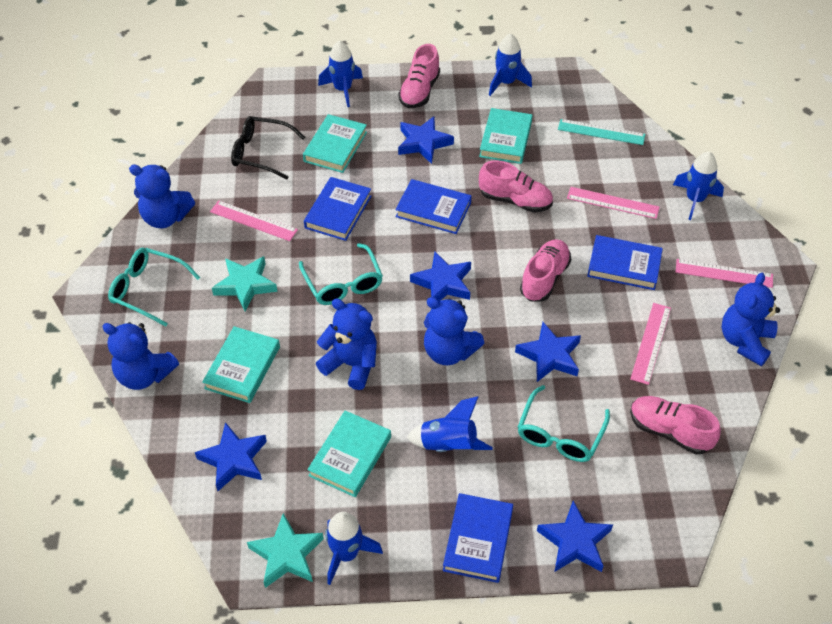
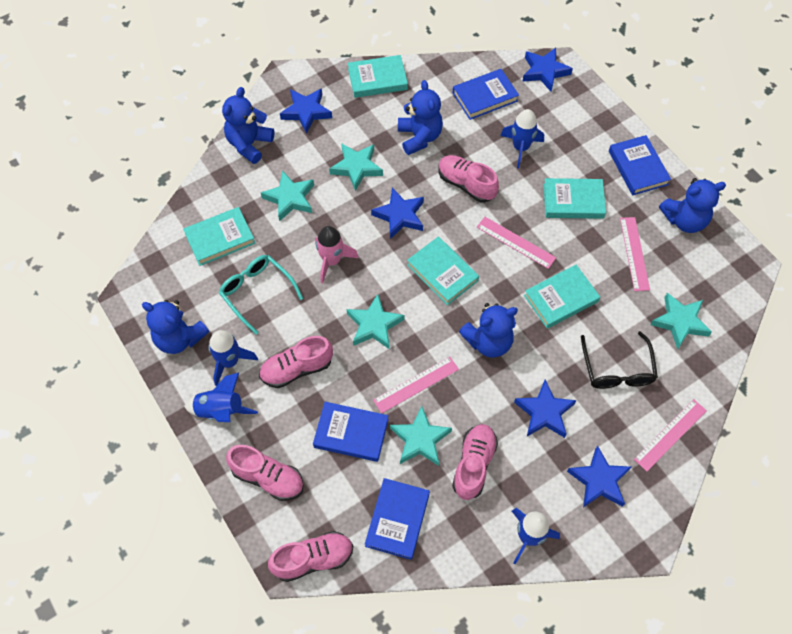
blue rocket: [318,40,363,107] [325,512,383,585] [406,396,493,452] [489,33,532,96] [673,152,724,220] = 5 -> [184,373,258,422] [208,330,258,386] [500,109,544,168] [512,508,560,565] = 4
pink rocket: none = 0 -> [315,226,359,283] = 1
pink shoe: [399,44,440,108] [479,160,553,213] [520,239,571,301] [630,396,721,454] = 4 -> [226,445,304,501] [259,336,333,388] [268,531,353,582] [439,155,499,202] [452,424,498,500] = 5
turquoise book: [202,326,280,403] [303,114,367,173] [307,411,391,497] [479,108,533,164] = 4 -> [183,207,255,266] [348,55,408,98] [407,237,479,305] [524,265,600,329] [543,178,606,219] = 5
turquoise glasses: [108,248,200,327] [299,243,383,305] [518,385,610,462] = 3 -> [219,255,303,335] = 1
turquoise ruler: [558,119,645,145] = 1 -> none = 0
turquoise star: [212,256,278,311] [247,513,324,588] = 2 -> [261,171,314,222] [329,143,383,191] [346,294,404,349] [390,406,452,466] [650,293,712,350] = 5

